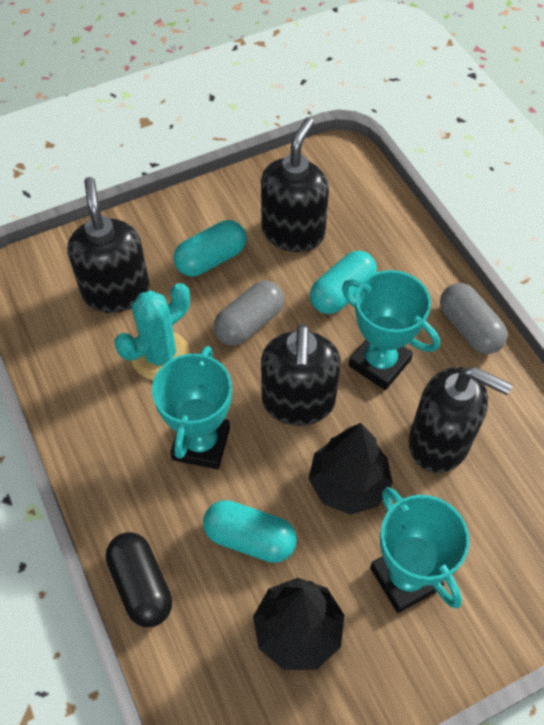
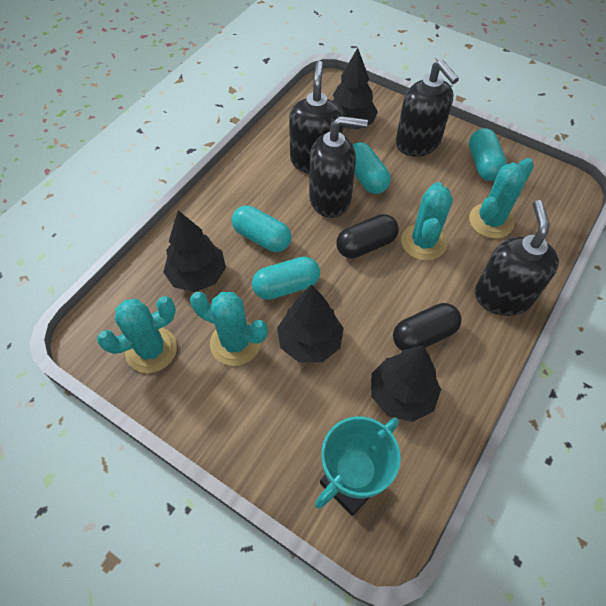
black capsule: [106,532,172,627] = 1 -> [336,214,399,258] [393,303,462,351] = 2
black tree: [253,578,345,670] [309,423,393,515] = 2 -> [163,210,226,292] [277,284,344,362] [332,48,378,130] [371,345,441,422] = 4
grey capsule: [214,280,284,346] [440,283,508,354] = 2 -> none = 0
turquoise cactus: [115,283,190,380] = 1 -> [97,296,177,373] [190,292,268,366] [401,182,453,261] [469,158,534,239] = 4
turquoise capsule: [174,220,247,276] [203,500,297,563] [310,251,377,314] = 3 -> [232,206,291,252] [252,257,320,300] [353,142,391,194] [469,128,507,181] = 4
turquoise trophy: [152,346,232,469] [342,270,440,390] [370,487,470,613] = 3 -> [315,416,401,516] = 1

